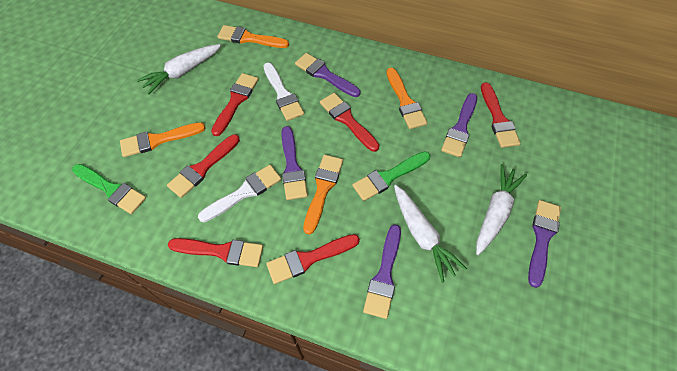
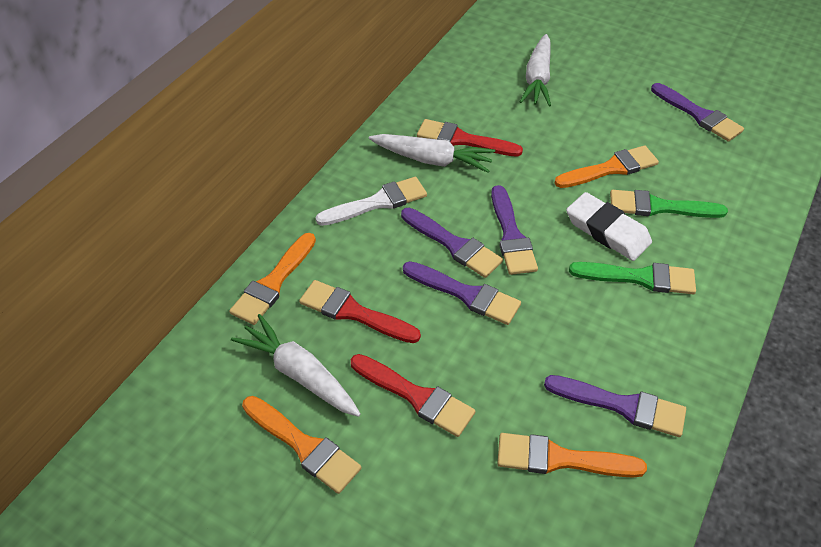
red brush: [167,134,240,198] [168,238,263,267] [211,73,259,136] [266,234,360,284] [320,93,379,152] [481,82,521,148] = 6 -> [299,280,421,343] [351,354,475,437] [417,119,523,157] = 3
white brush: [198,165,282,222] [263,63,304,121] = 2 -> [316,177,427,226] = 1
white eraser: none = 0 -> [566,192,652,261] = 1

